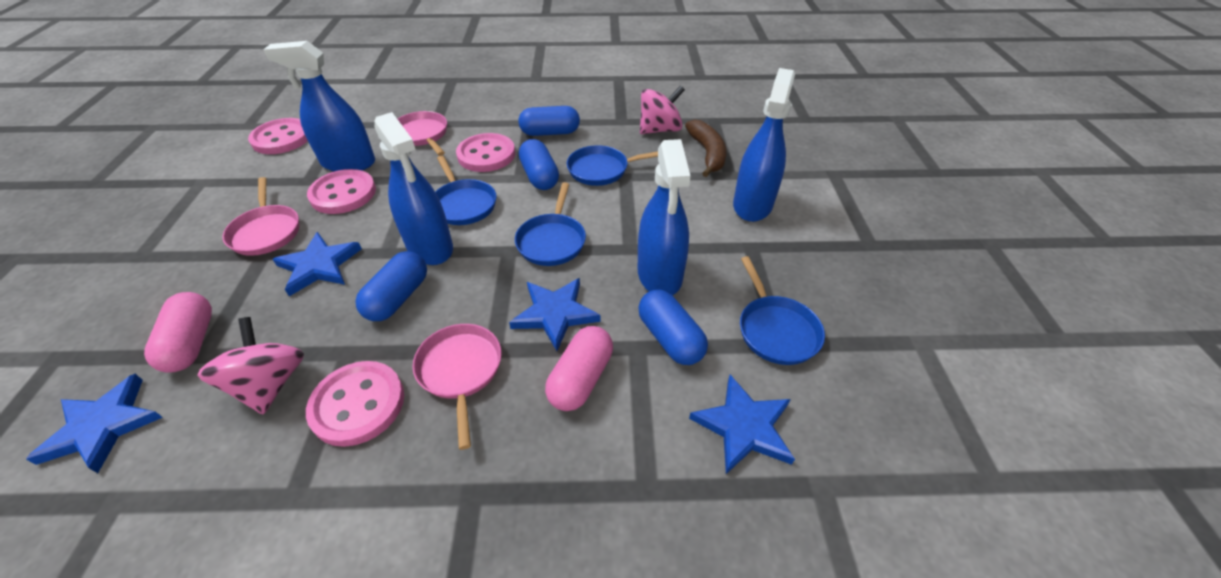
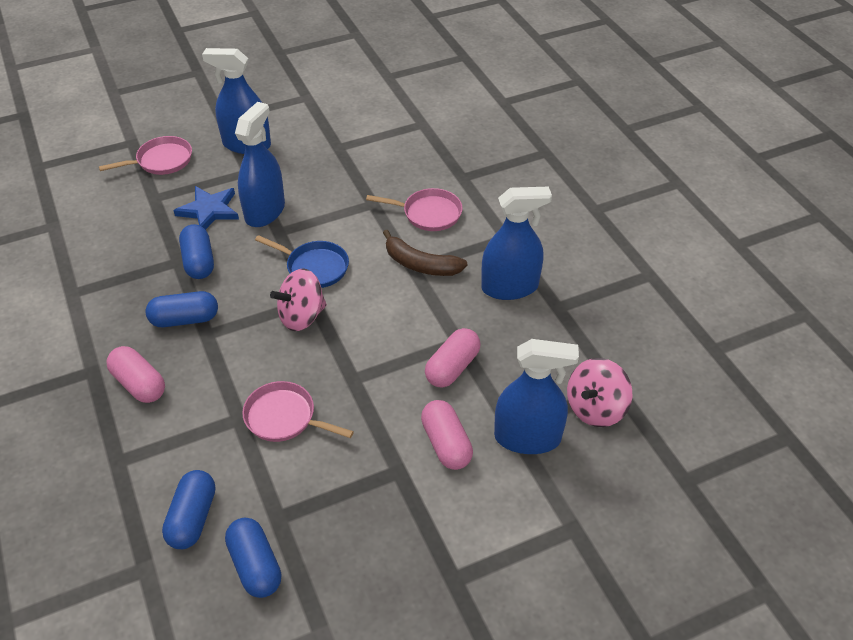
blue pan: [435,156,497,225] [515,182,586,266] [567,145,658,186] [740,256,825,365] = 4 -> [255,235,349,288] = 1
blue star: [26,374,163,473] [273,232,362,296] [509,278,601,351] [689,375,795,474] = 4 -> [174,186,239,230] = 1
pink button: [248,118,308,154] [306,361,404,447] [307,169,376,214] [456,133,515,172] = 4 -> none = 0
pink capsule: [144,292,212,373] [545,326,613,411] = 2 -> [106,346,165,403] [421,400,473,470] [425,328,481,388] = 3

